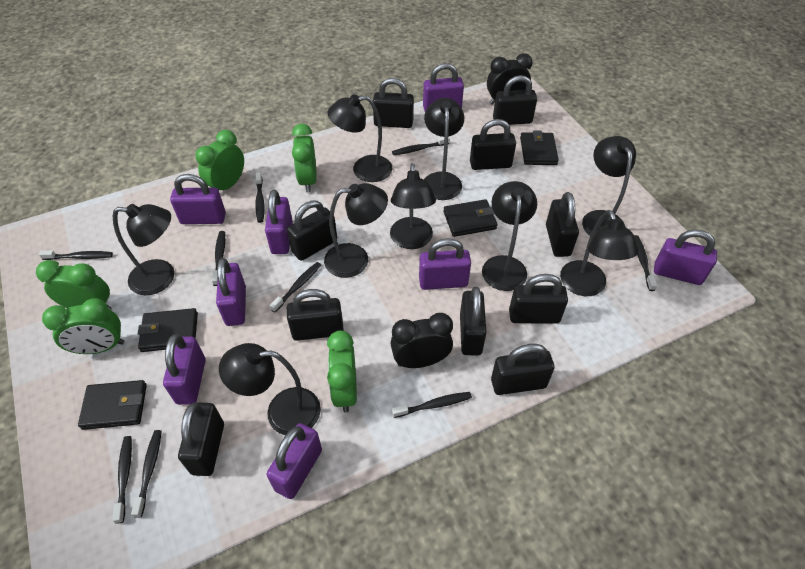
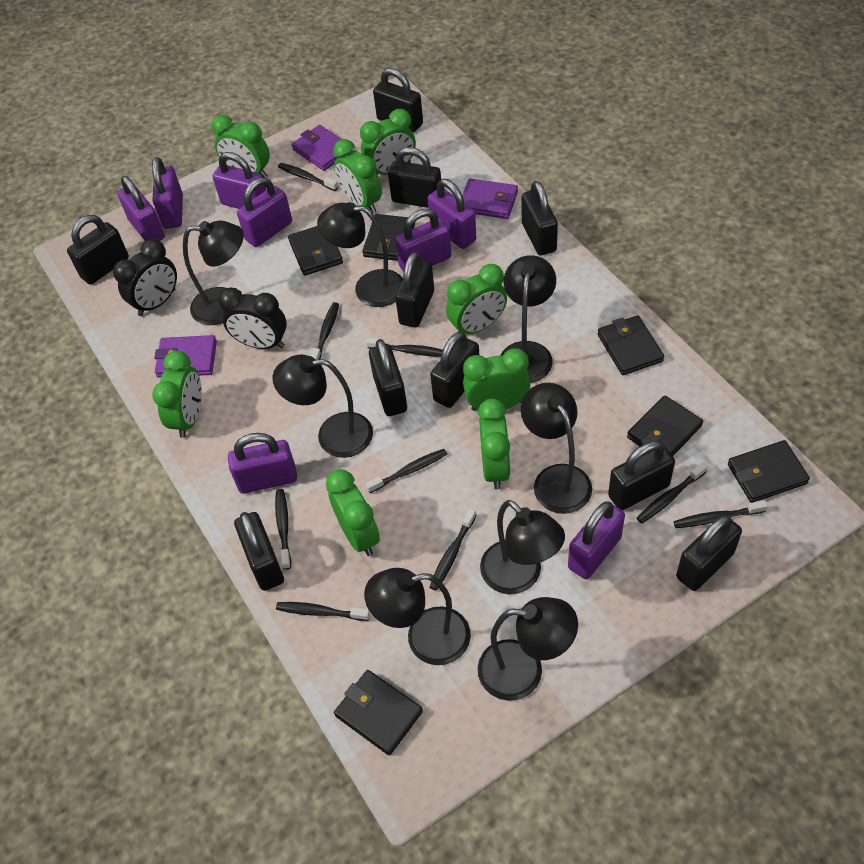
black lamp: [113,204,174,295] [219,343,321,435] [324,183,388,278] [328,94,392,182] [390,163,436,249] [424,98,464,200] [482,181,537,291] [560,210,639,296] [582,136,636,236] = 9 -> [183,220,244,325] [273,355,373,458] [317,202,403,307] [364,568,471,665] [478,597,578,701] [480,500,565,594] [501,255,556,383] [521,383,592,514] = 8
black wallet: [78,380,147,430] [138,308,198,352] [443,199,498,237] [520,130,559,165] = 4 -> [288,226,343,276] [334,670,423,755] [362,214,415,261] [598,315,664,375] [627,396,703,456] [728,440,810,503] = 6
green clock: [36,260,112,310] [42,298,124,354] [195,130,244,190] [292,124,317,192] [327,330,357,413] = 5 -> [152,351,202,438] [211,115,270,177] [326,470,380,556] [333,139,382,214] [360,109,416,175] [446,264,507,334] [463,348,531,411] [478,398,511,489] = 8
purple wallet: none = 0 -> [154,335,217,378] [292,125,342,171] [462,178,518,219] = 3

